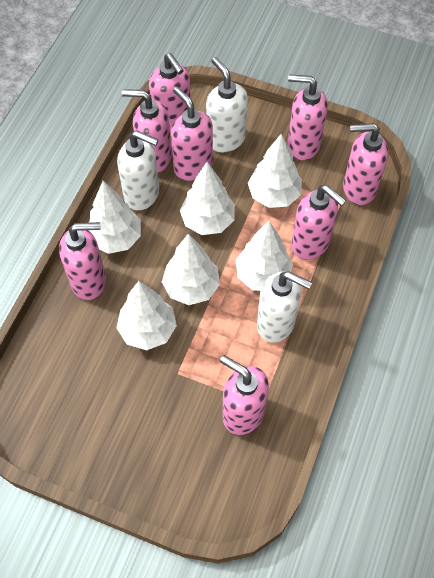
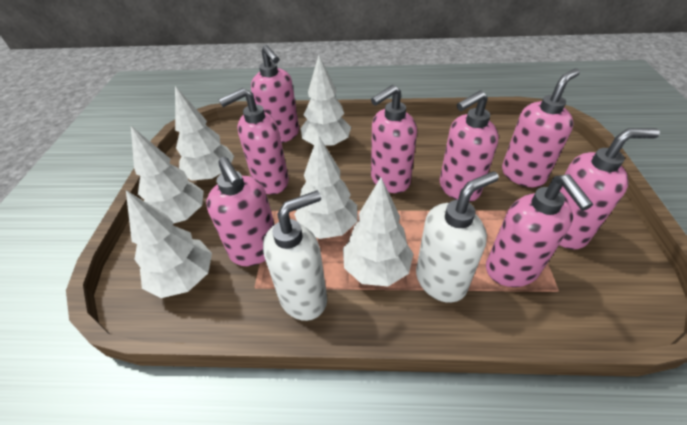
white soap dispenser: [117,130,159,211] [206,57,248,152] [257,271,312,343] = 3 -> [263,190,327,321] [416,171,499,303] = 2

